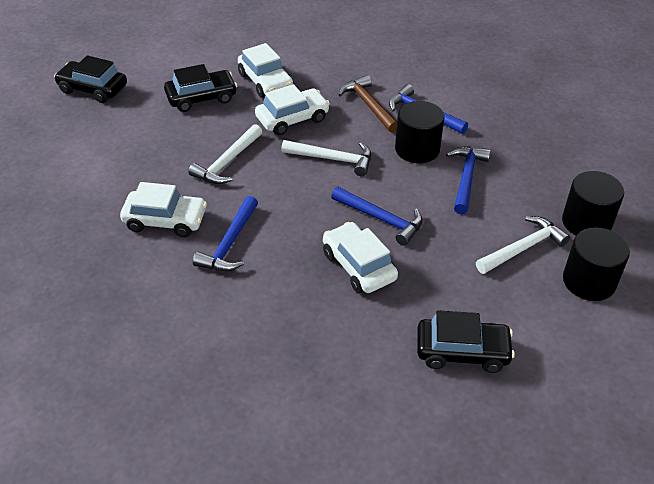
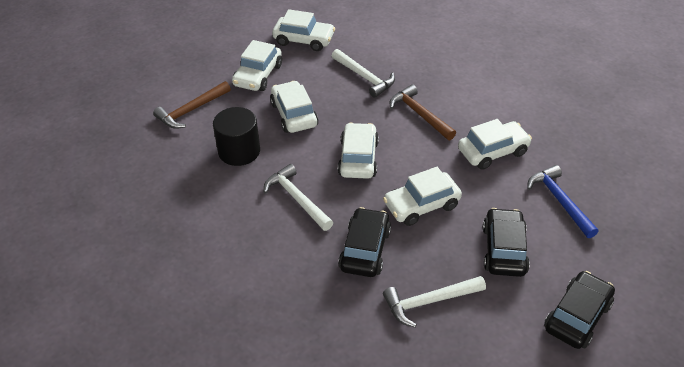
black cylinder: [395,101,444,163] [562,171,624,236] [563,227,630,301] = 3 -> [213,107,260,166] = 1
blue hammer: [193,196,258,271] [331,187,423,246] [389,84,468,134] [446,147,491,214] = 4 -> [527,165,599,238] = 1
brown hammer: [339,75,397,132] = 1 -> [153,81,231,129] [390,84,456,140] = 2
white car: [120,182,207,237] [238,43,293,98] [255,84,330,135] [323,222,398,293] = 4 -> [232,40,282,91] [270,81,318,133] [272,9,335,51] [338,123,379,179] [383,167,462,226] [458,119,532,170] = 6

